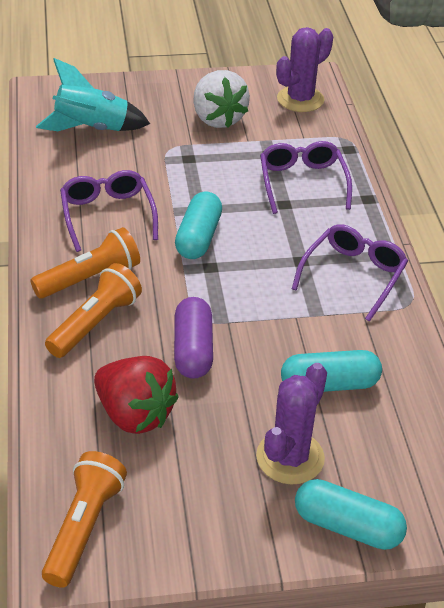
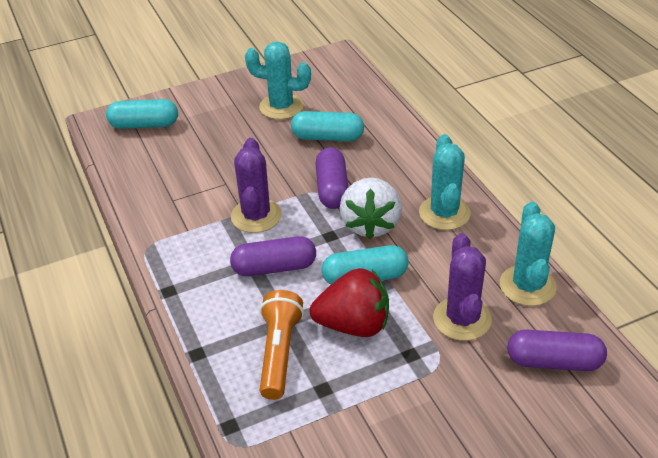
orange flashlight: [30,227,140,299] [42,451,127,588] [45,263,142,358] = 3 -> [260,290,304,400] = 1
purple capsule: [174,297,213,379] = 1 -> [230,236,316,276] [315,147,348,209] [507,330,607,371] = 3
purple glasses: [60,170,158,252] [260,141,352,214] [292,224,408,321] = 3 -> none = 0
turquoise cactus: none = 0 -> [245,42,311,119] [419,134,471,230] [500,202,557,306] = 3
turquoise rocket: [36,58,150,131] = 1 -> none = 0

